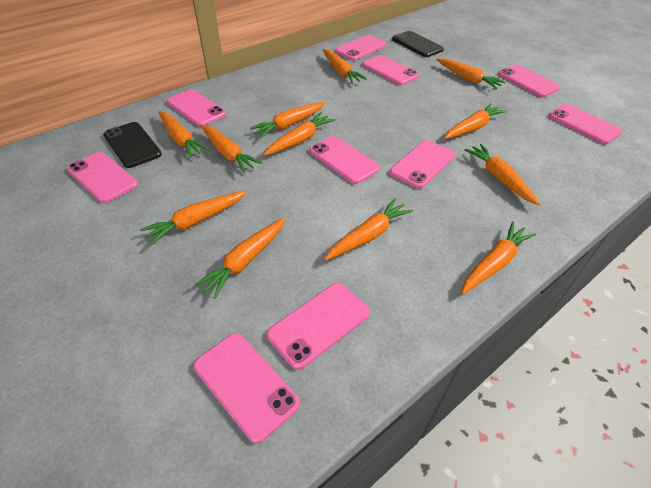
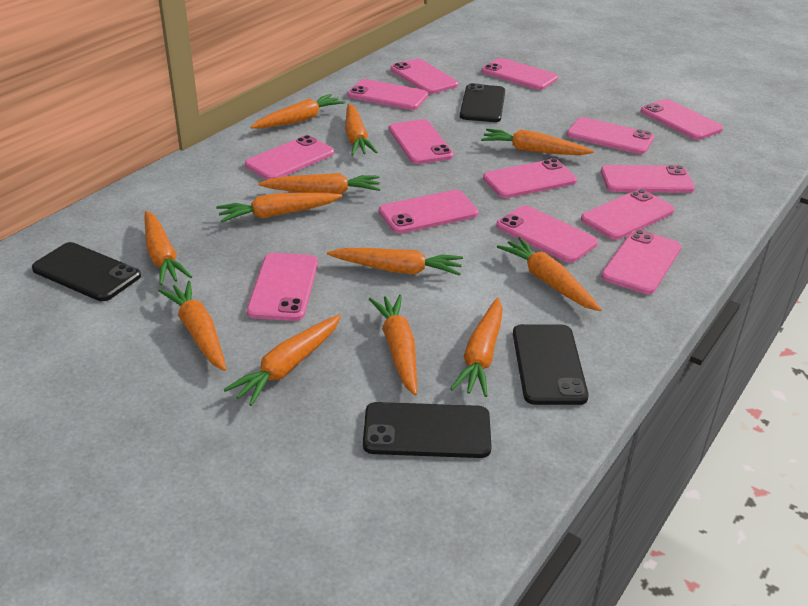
black phone: [103,122,162,168] [392,31,444,57] = 2 -> [32,242,141,301] [363,402,492,458] [460,83,505,122] [513,324,589,405] = 4
pink phone: [67,152,138,203] [167,89,226,127] [193,333,300,444] [267,283,370,370] [309,136,380,184] [335,35,387,60] [362,55,419,85] [390,140,455,189] [498,65,560,97] [549,104,622,144] = 10 -> [245,135,334,180] [247,253,318,321] [348,79,428,110] [379,190,479,234] [389,119,454,164] [391,59,459,94] [482,58,558,90] [483,159,577,198] [496,206,598,263] [567,117,654,154] [581,189,675,240] [601,165,695,193] [601,229,681,294] [641,99,723,140] = 14

